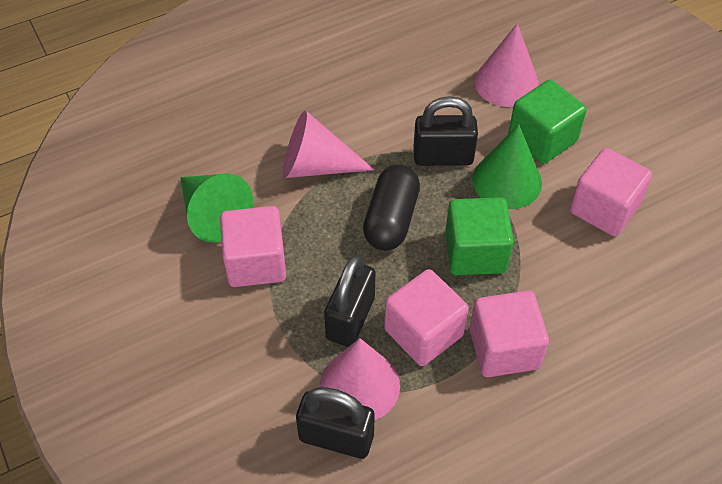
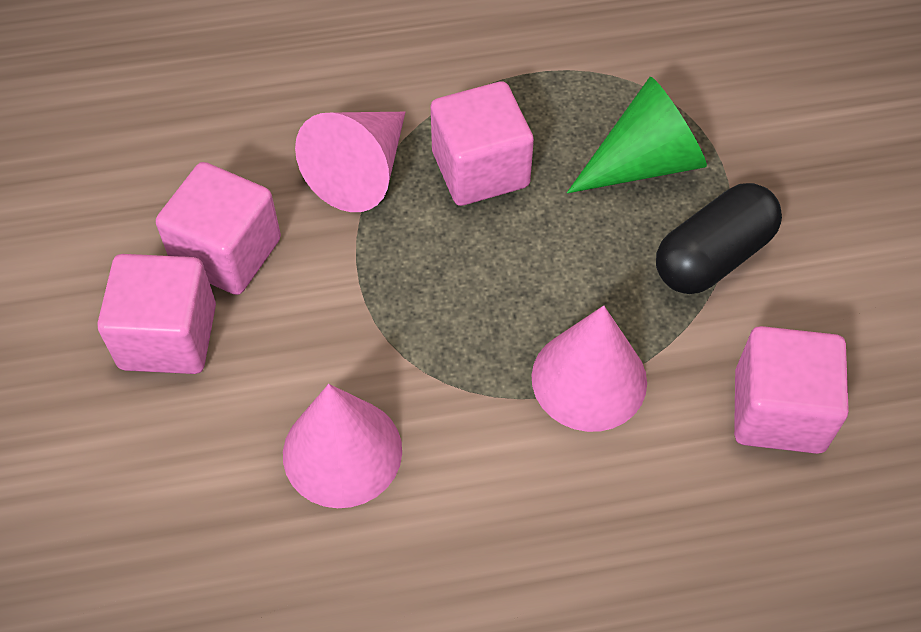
black padlock: [296,387,375,459] [324,255,375,347] [413,96,478,166] = 3 -> none = 0
green cone: [180,174,253,243] [472,124,542,209] = 2 -> [567,77,707,193] = 1
green cube: [445,197,514,275] [509,80,587,164] = 2 -> none = 0

